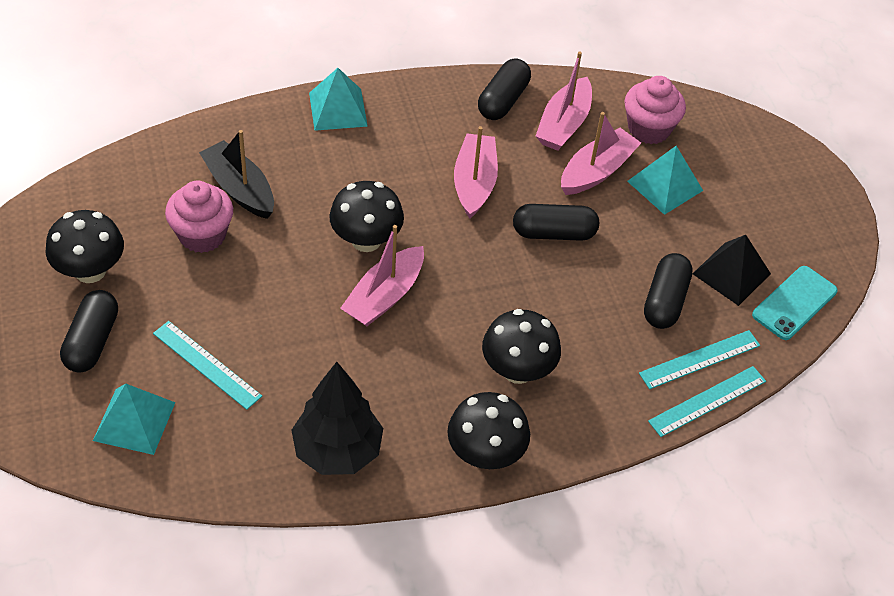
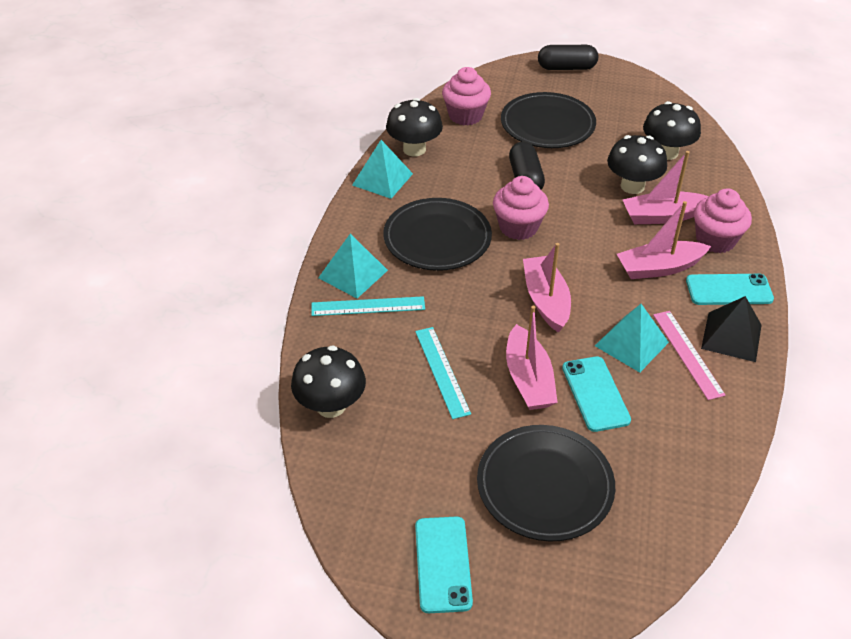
black boat: [199,130,274,219] = 1 -> none = 0
black capsule: [60,290,118,373] [478,59,531,120] [513,204,599,241] [644,253,693,329] = 4 -> [509,141,545,190] [538,45,598,70] = 2
black plate: none = 0 -> [383,198,492,271] [477,425,615,542] [501,92,596,148] = 3
black tree: [291,362,383,475] = 1 -> none = 0
pink cupcake: [165,181,233,253] [624,76,686,144] = 2 -> [442,67,491,125] [493,176,549,240] [694,188,752,253] = 3
pink ruler: none = 0 -> [653,311,726,400] = 1
turquoise phone: [752,266,838,340] = 1 -> [415,516,473,613] [562,356,631,432] [686,274,774,305] = 3
turquoise ruler: [153,321,262,410] [639,330,760,389] [648,366,766,437] = 3 -> [311,296,425,316] [415,327,471,419] = 2

